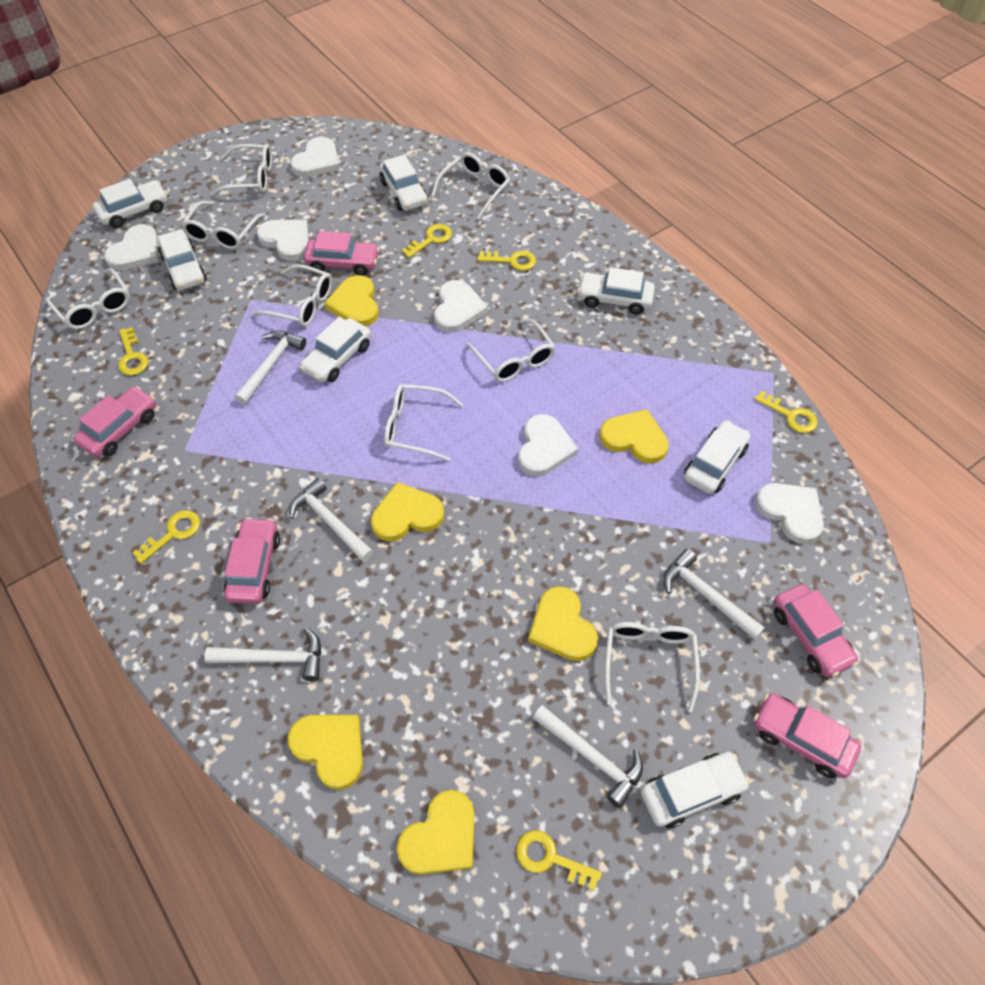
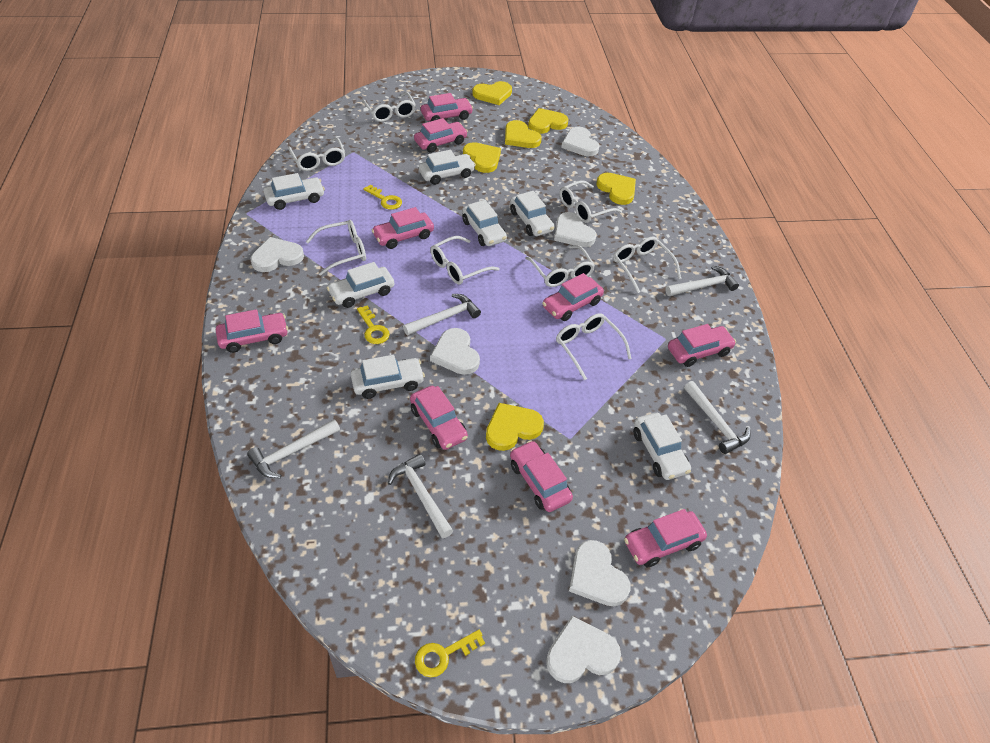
pink car: [74,386,156,457] [224,517,280,604] [303,231,380,276] [754,693,861,778] [774,584,859,677] = 5 -> [216,309,288,353] [372,207,434,249] [410,386,468,450] [414,118,468,153] [421,93,473,121] [510,440,573,512] [542,273,604,321] [624,509,707,567] [668,324,736,367] = 9
yellow key: [118,327,148,376] [132,510,200,564] [402,224,452,258] [477,251,536,271] [516,830,602,890] [754,391,818,433] = 6 -> [357,306,390,344] [363,184,402,210] [415,630,485,677] = 3

